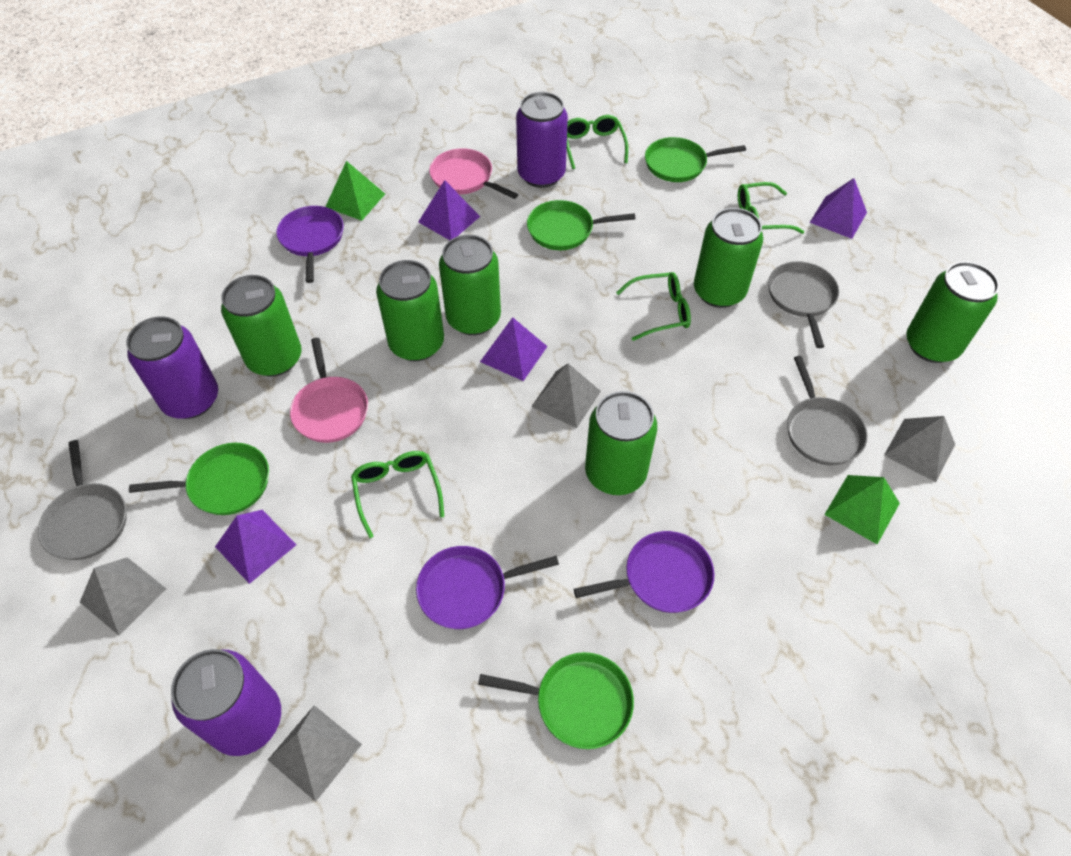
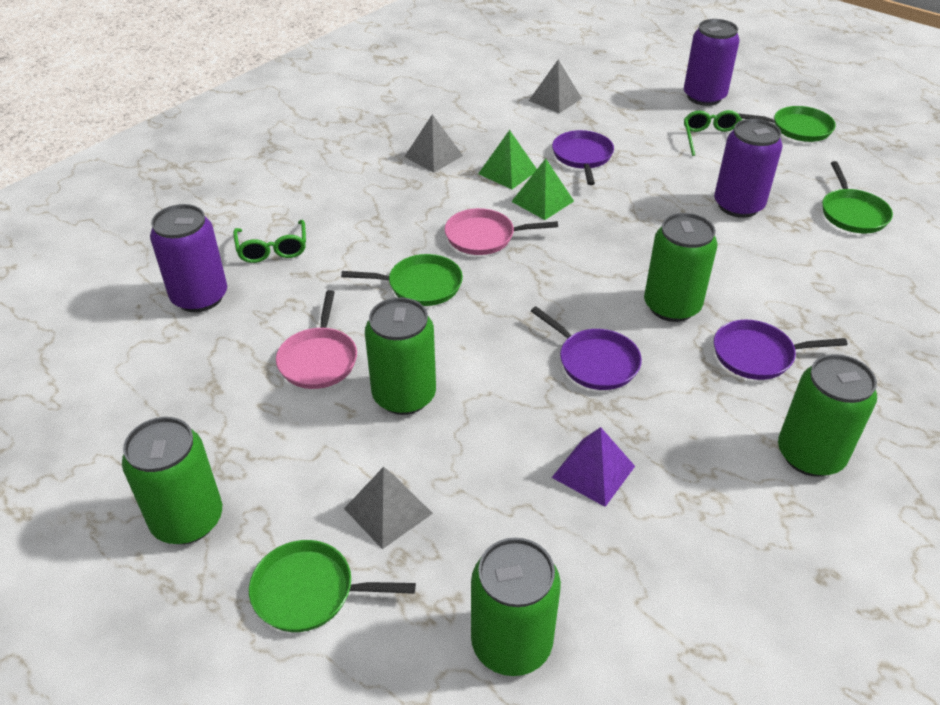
green can: [221,275,302,377] [376,260,444,361] [439,235,501,335] [585,391,657,495] [694,208,763,308] [906,261,999,363] = 6 -> [122,417,222,544] [365,298,436,415] [471,538,561,676] [644,213,718,322] [778,354,877,477] = 5
green glasses: [351,451,444,538] [567,115,628,169] [616,272,691,341] [738,182,804,234] = 4 -> [233,220,306,263] [684,110,742,156] = 2
grey pan: [38,440,127,560] [768,261,839,348] [787,356,868,466] = 3 -> none = 0
grey pyramid: [80,557,166,636] [268,705,362,802] [531,364,601,428] [884,416,955,482] = 4 -> [344,467,433,549] [404,114,463,173] [529,59,582,114] = 3
purple pyramid: [215,510,297,584] [418,180,480,240] [480,317,548,381] [810,178,867,239] = 4 -> [552,427,635,507] = 1

